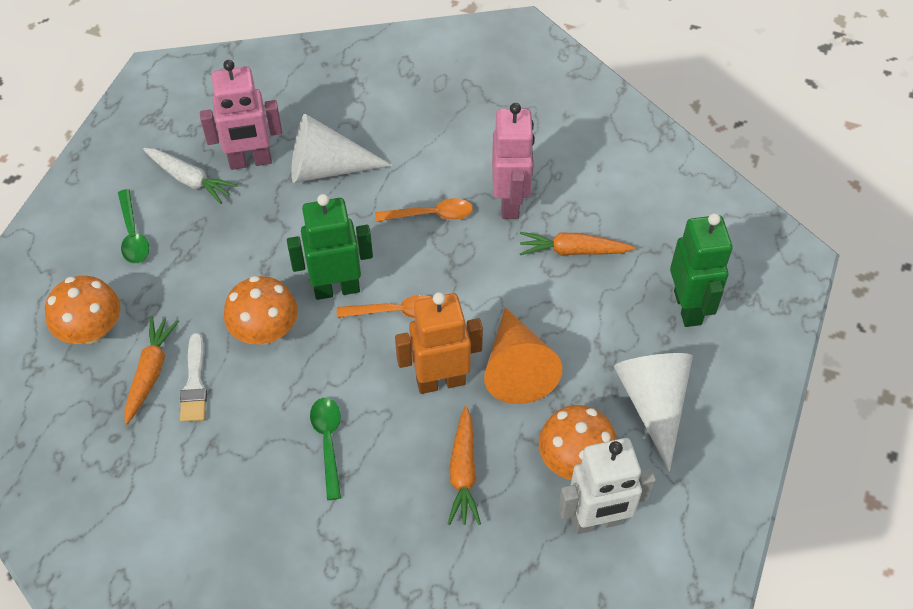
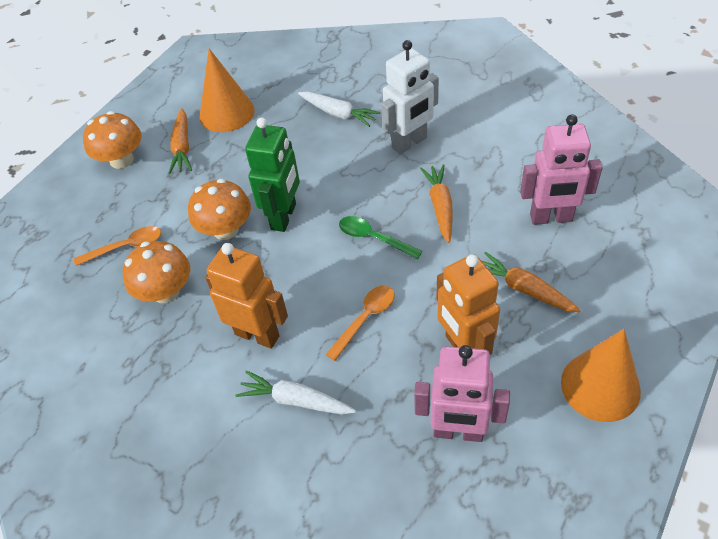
green robot: [287,194,373,300] [670,213,733,327] = 2 -> [245,117,300,232] = 1
green spoon: [118,189,149,264] [310,398,341,500] = 2 -> [339,216,422,259] = 1
orange cone: [484,307,562,404] = 1 -> [200,48,255,132] [561,329,641,422] = 2
orange robot: [395,292,483,394] = 1 -> [205,243,288,349] [436,254,500,355] = 2
white brush: [180,333,207,422] = 1 -> none = 0
white carrot: [143,148,237,204] = 1 -> [236,370,356,415] [298,92,380,127] = 2
white cone: [291,114,393,183] [614,353,693,472] = 2 -> none = 0

